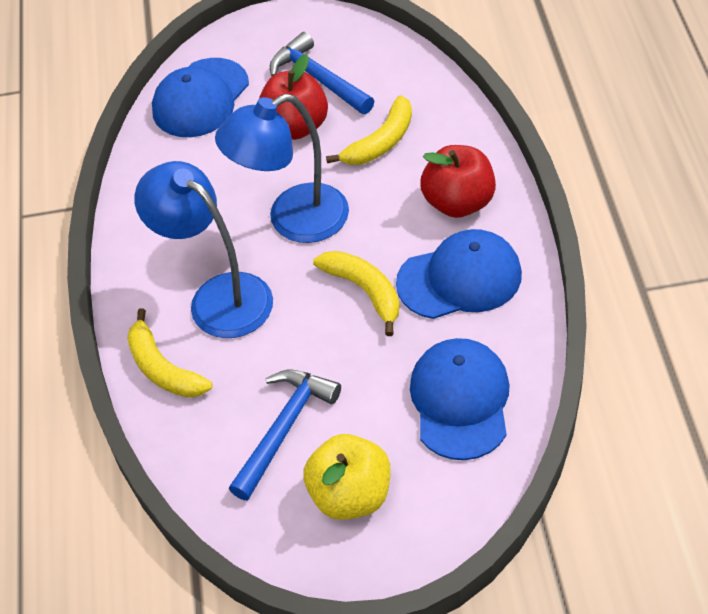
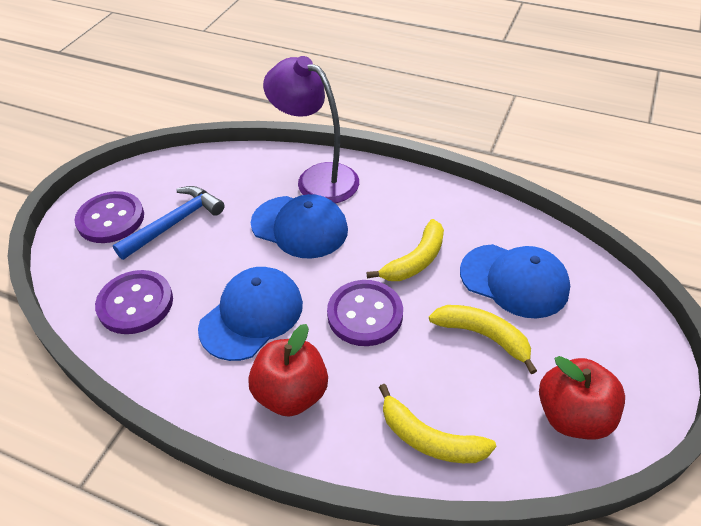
blue hammer: [229,370,341,500] [270,32,374,114] = 2 -> [113,186,225,260] = 1
blue lamp: [134,161,273,338] [215,94,349,243] = 2 -> none = 0
purple button: none = 0 -> [74,191,144,243] [95,270,173,334] [327,280,403,346] = 3
purple lamp: none = 0 -> [263,56,359,203] = 1
yellow apple: [303,434,390,520] = 1 -> none = 0

